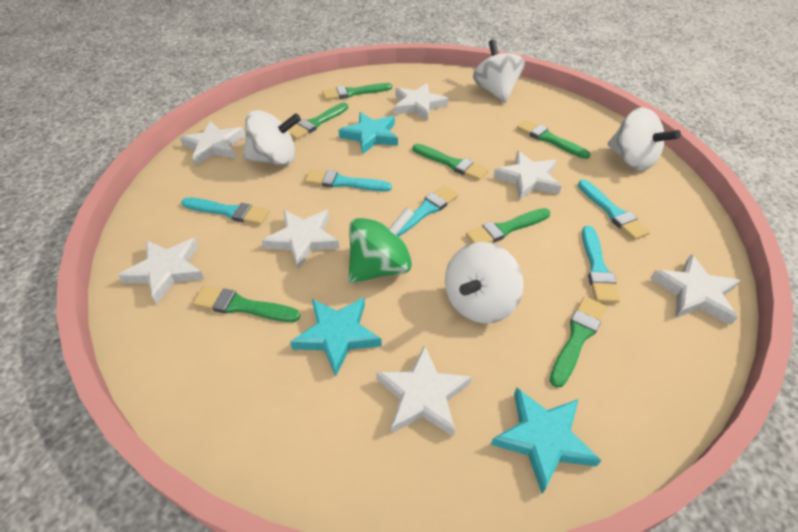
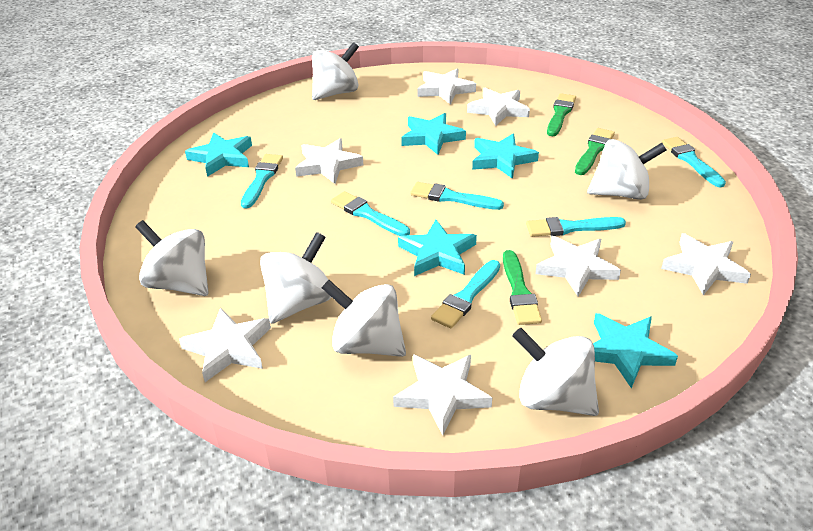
green brush: [193,286,300,322] [288,103,348,140] [322,83,392,100] [413,144,488,180] [466,208,550,243] [517,120,591,159] [550,296,607,388] = 7 -> [503,250,542,325] [547,93,576,136] [575,128,615,175] = 3
green spinning top: [348,207,414,284] = 1 -> none = 0
turquoise brush: [181,197,269,225] [305,169,392,192] [397,185,458,237] [578,180,650,240] [582,226,620,303] = 5 -> [241,154,283,208] [331,191,410,236] [410,182,504,210] [431,260,500,328] [526,217,626,237] [662,137,726,187] = 6
turquoise star: [290,297,382,376] [339,112,398,155] [491,388,601,494] = 3 -> [185,132,252,177] [398,220,477,276] [401,113,466,155] [472,134,539,179] [593,313,678,388] = 5
white spinning top: [243,110,301,165] [445,242,524,323] [473,39,525,103] [608,108,681,171] = 4 -> [135,220,209,296] [260,232,332,324] [312,42,359,100] [322,280,406,357] [512,328,599,416] [587,139,666,200] = 6

